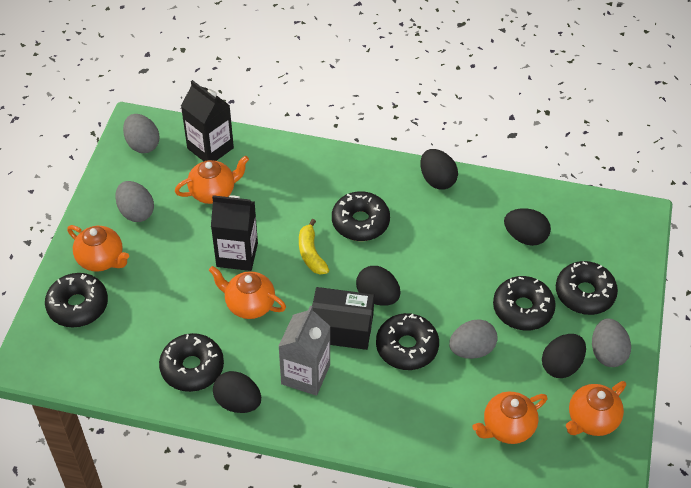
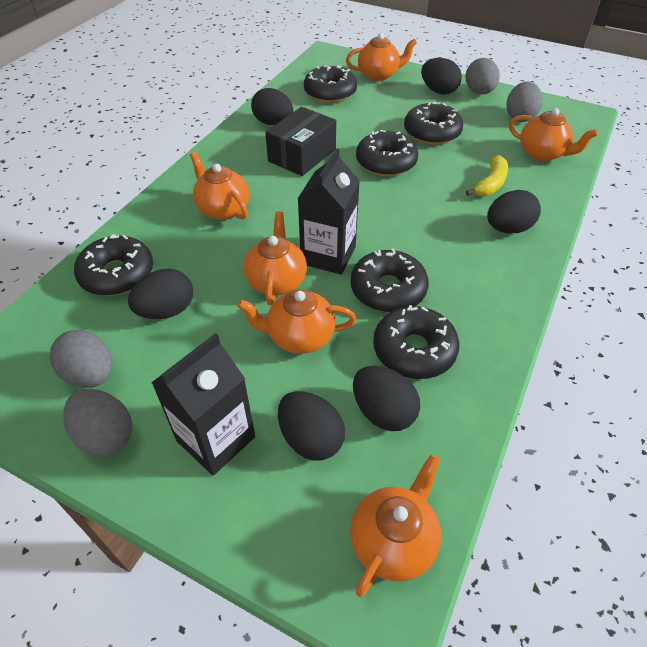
black egg: [213,371,261,413] [356,266,401,306] [420,149,458,190] [504,208,551,246] [542,334,586,378] = 5 -> [128,269,193,319] [251,88,293,125] [278,391,345,460] [353,366,420,431] [421,58,462,95] [487,190,541,234] = 6
grey carton: [278,305,331,396] = 1 -> none = 0
orange teapot: [67,225,129,272] [175,156,249,204] [209,266,286,319] [472,392,547,444] [566,381,626,436] = 5 -> [190,152,249,220] [237,289,356,354] [244,211,307,305] [346,33,417,81] [350,455,441,597] [509,108,598,161] = 6

